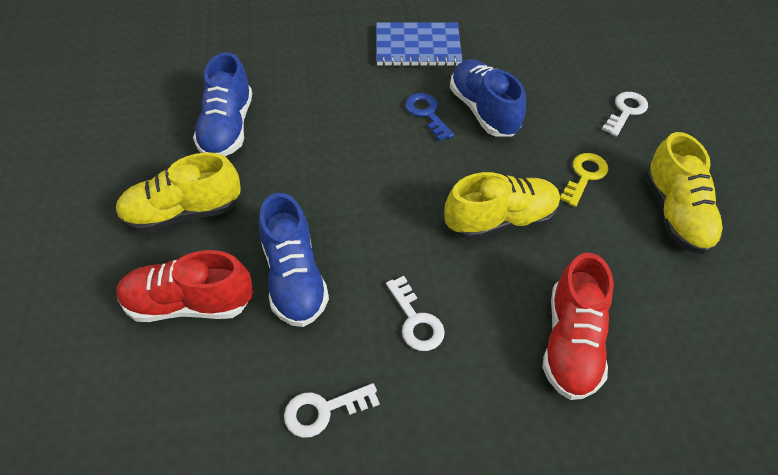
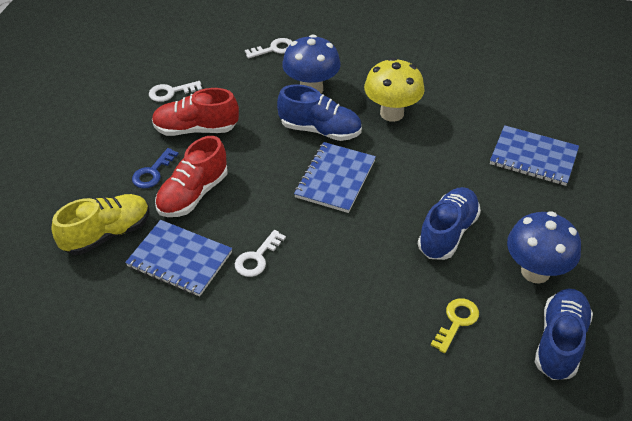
blue mushroom: none = 0 -> [282,35,341,94] [507,211,581,284] = 2
blue notebook: [376,22,463,66] = 1 -> [125,220,232,297] [294,142,376,213] [490,125,579,186] = 3
yellow mushroom: none = 0 -> [364,58,425,122] = 1
yellow shoe: [116,152,241,233] [444,172,560,240] [645,132,724,255] = 3 -> [51,194,150,255] = 1

